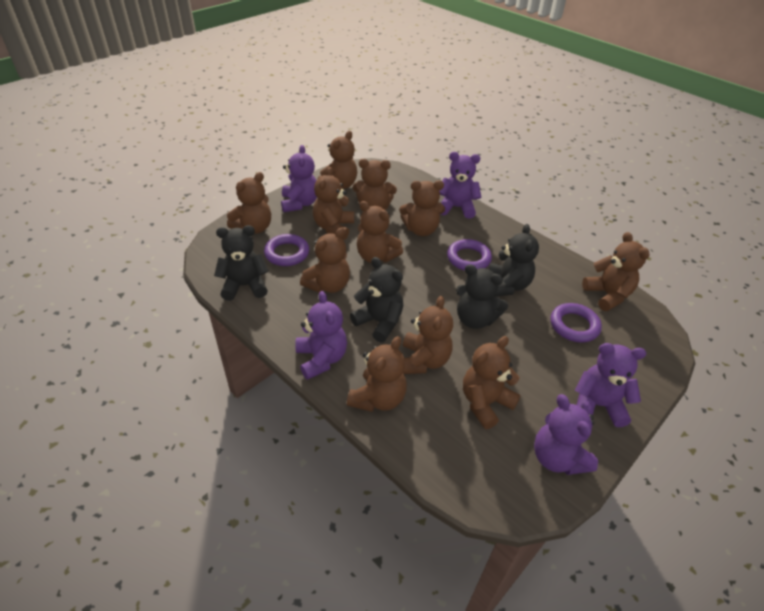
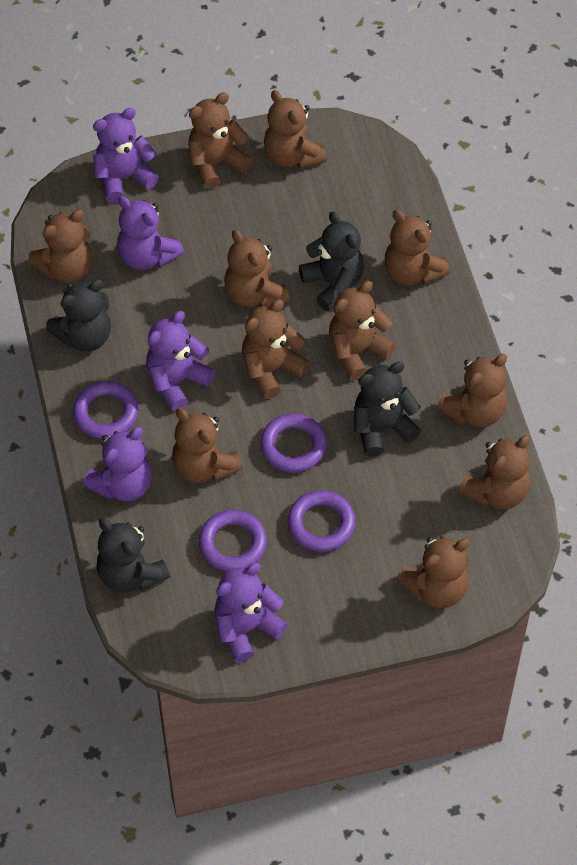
purple ring: [264,234,309,266] [447,239,492,271] [550,303,602,342] = 3 -> [73,381,139,439] [198,510,267,571] [260,413,327,473] [287,490,355,552] = 4

